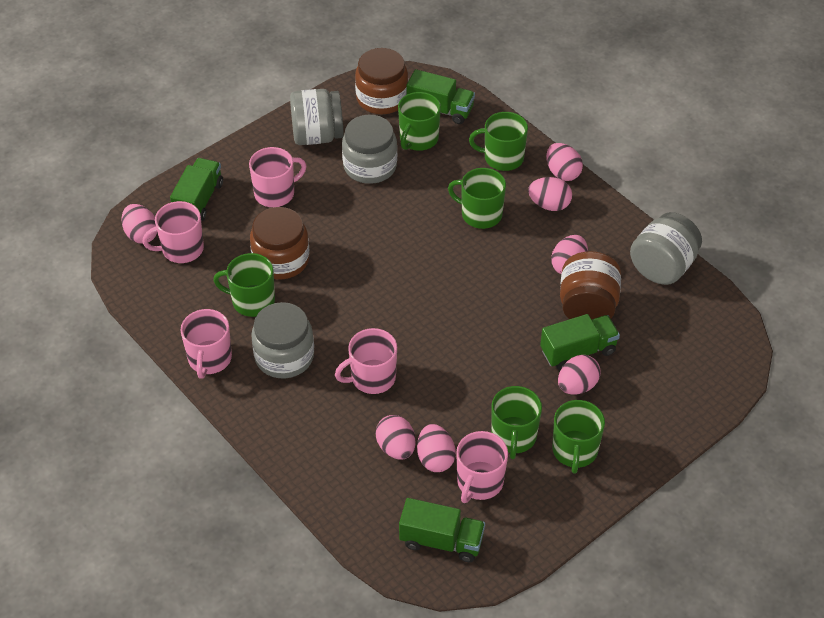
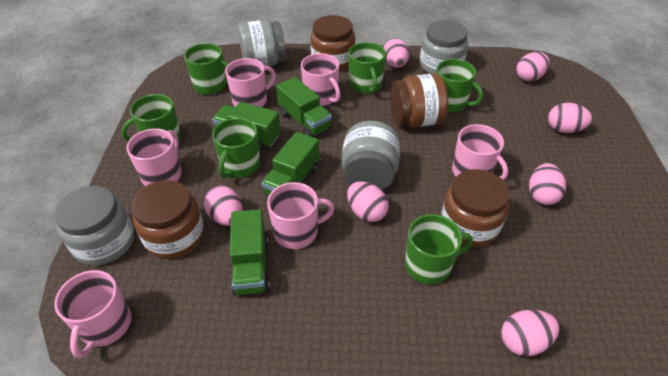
brown jar: [250,207,309,279] [355,48,408,114] [560,251,621,319] = 3 -> [132,180,204,259] [311,15,355,71] [390,73,448,127] [441,169,510,247] = 4
pink mug: [142,201,204,263] [180,309,232,379] [249,147,307,207] [335,328,397,394] [456,431,508,503] = 5 -> [54,270,131,358] [126,129,182,186] [225,58,276,107] [267,182,335,249] [301,53,341,106] [452,124,508,180] = 6

